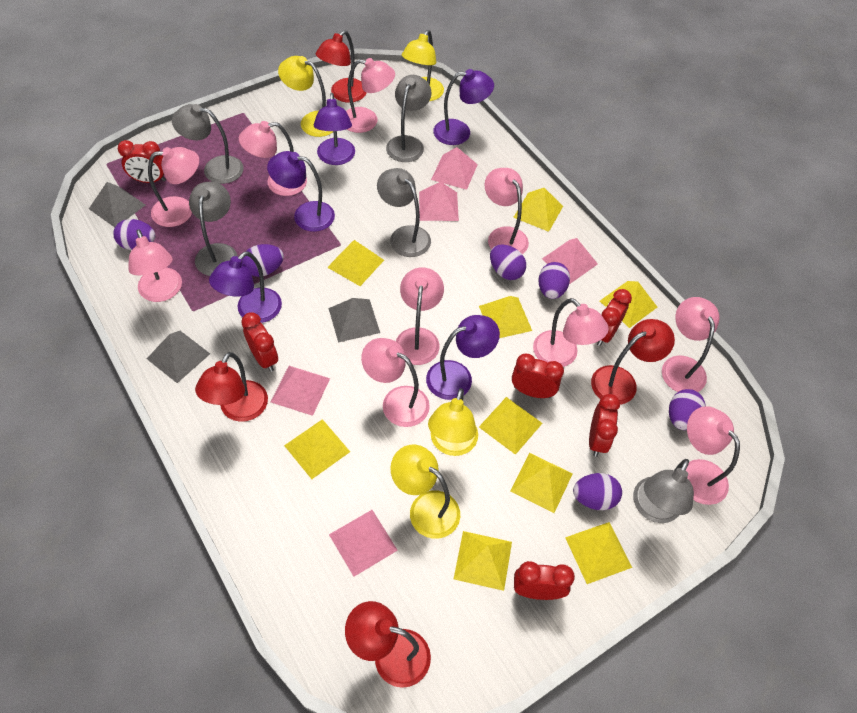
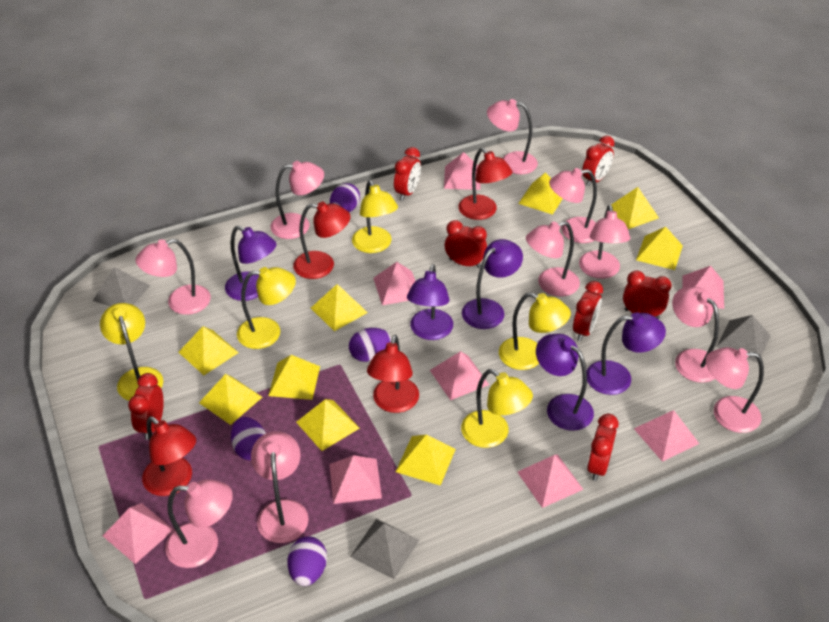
grey lamp: [172,104,244,184] [189,182,238,276] [377,168,431,257] [386,75,431,162] [633,459,694,523] = 5 -> none = 0
pink pyramid: [271,366,330,416] [329,510,398,577] [419,182,459,221] [431,147,478,190] [542,238,598,284] = 5 -> [103,503,174,564] [329,455,382,504] [373,262,415,305] [430,351,489,400] [444,152,480,190] [517,454,584,508] [634,410,699,462] [682,266,724,309] = 8
purple egg: [113,219,156,250] [242,244,284,277] [490,245,526,280] [538,262,570,299] [573,473,622,510] [669,389,705,430] = 6 -> [231,417,266,461] [287,536,327,586] [330,183,360,212] [349,328,391,362] = 4
red clock: [118,140,166,183] [241,312,278,372] [512,354,564,398] [514,561,575,600] [589,394,620,457] [597,289,632,346] = 6 -> [128,373,164,440] [394,147,421,201] [445,220,487,268] [573,281,603,341] [582,136,615,187] [587,414,619,481] [623,270,672,319] = 7
yellow lamp: [278,56,333,137] [390,445,460,539] [402,30,444,101] [428,388,478,456] = 4 -> [100,303,163,401] [237,267,296,349] [352,180,398,253] [461,369,533,448] [499,292,571,370] = 5

